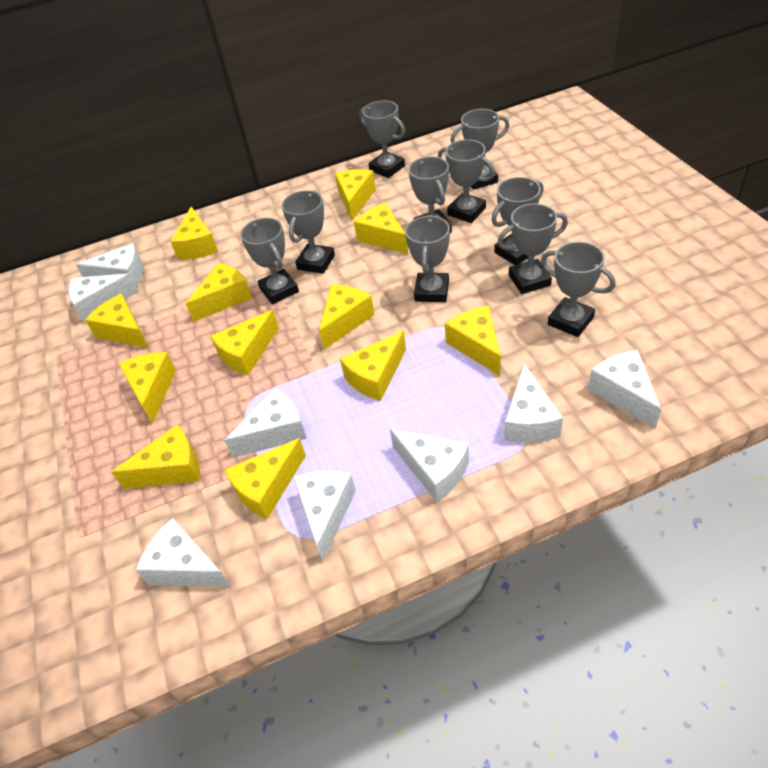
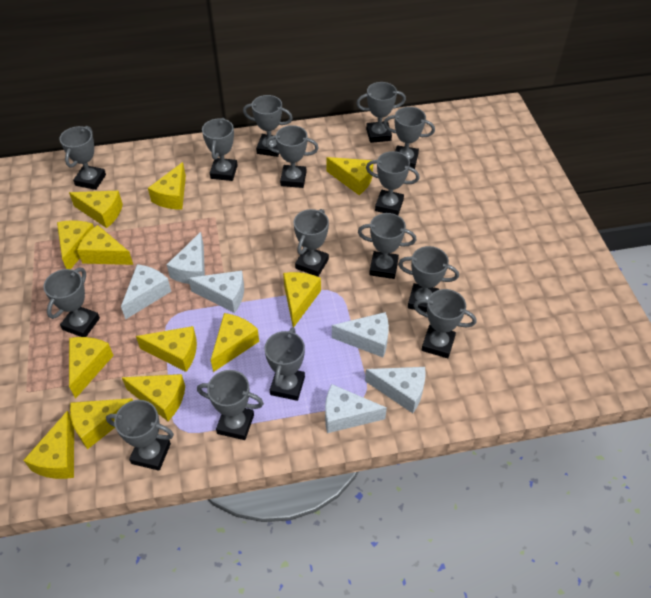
grey trophy: [240,218,299,304] [282,190,335,274] [359,100,405,178] [405,215,450,302] [408,156,452,233] [438,139,495,223] [450,109,510,190] [492,177,544,265] [498,203,568,294] [541,242,616,337] = 10 -> [43,268,100,337] [59,126,106,190] [106,400,174,471] [197,370,264,440] [202,118,238,181] [243,95,293,157] [264,328,305,401] [266,125,319,188] [294,209,329,277] [356,82,406,143] [358,213,417,279] [366,151,420,215] [383,107,435,169] [398,246,459,313] [414,289,477,358] = 15
white cheese: [68,273,139,323] [76,244,143,287] [136,518,231,587] [224,388,307,457] [293,470,356,561] [390,429,469,502] [504,364,563,443] [588,350,662,429] = 8 -> [121,264,171,319] [166,232,205,284] [188,271,244,313] [325,384,387,433] [332,312,389,357] [365,367,426,413] = 6

